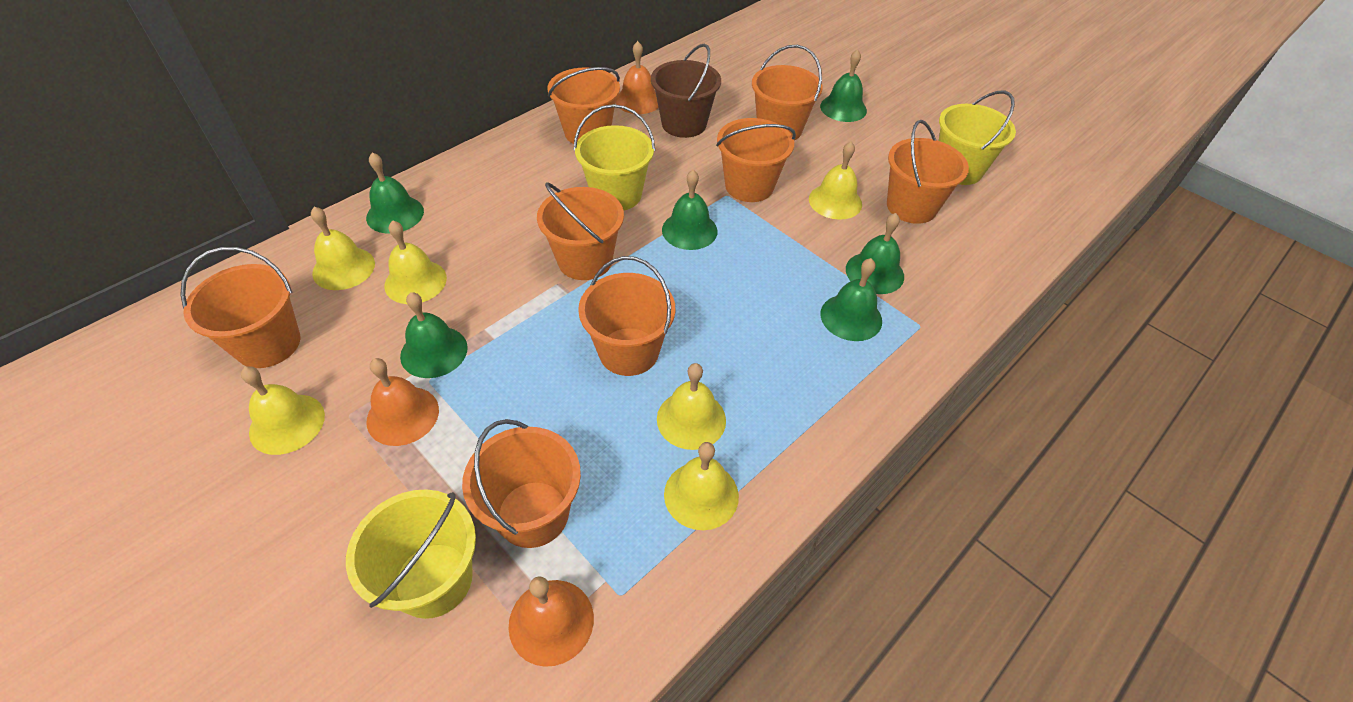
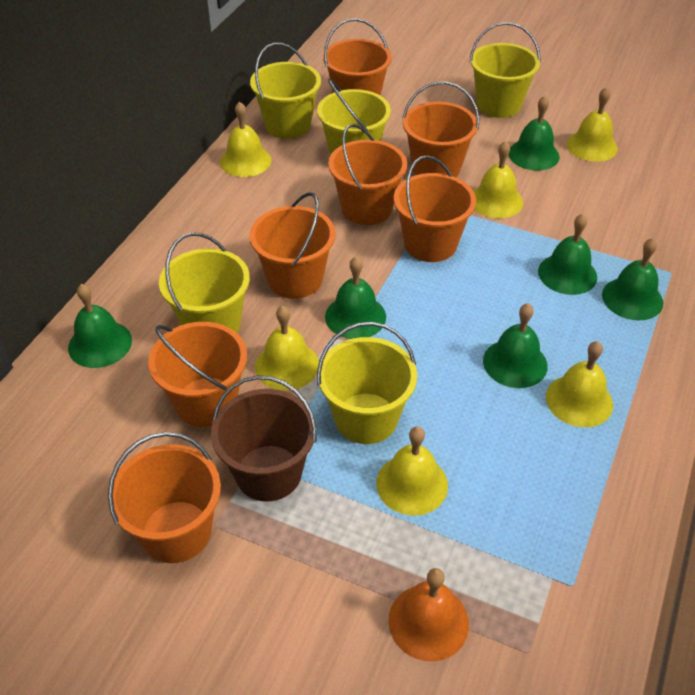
orange bell: [366,358,439,446] [508,576,594,667] [615,41,659,114] = 3 -> [389,568,469,662] = 1
orange bucket: [180,247,300,368] [462,419,581,548] [537,182,624,280] [548,67,620,144] [578,256,675,376] [716,118,796,202] [752,45,823,141] [887,120,969,224] = 8 -> [108,432,221,563] [148,322,247,427] [250,192,336,299] [323,18,392,96] [328,124,407,225] [394,155,476,262] [402,81,479,177] = 7
yellow bucket: [346,489,476,619] [574,104,655,210] [939,90,1016,185] = 3 -> [159,232,250,333] [250,43,321,139] [317,79,391,156] [317,322,417,444] [469,22,541,118] = 5

